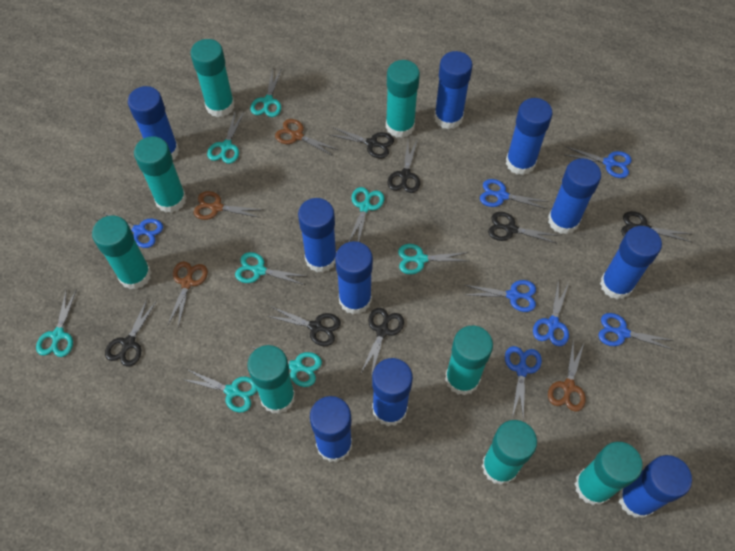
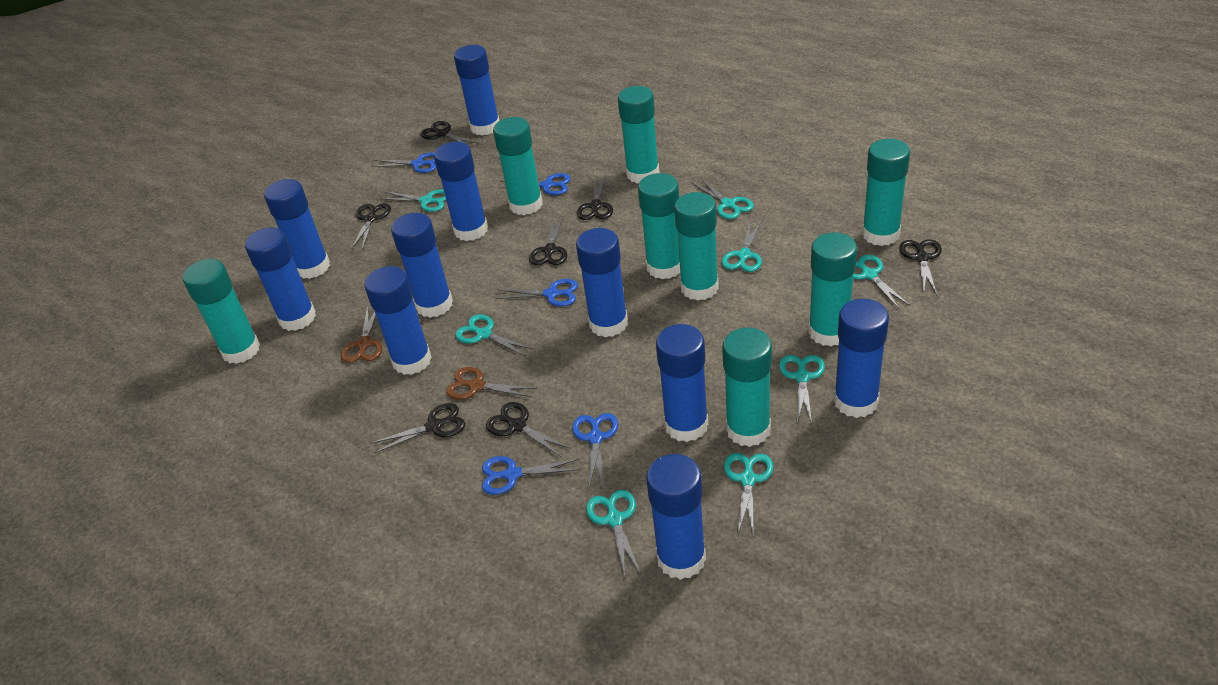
blue scissors: [95,211,163,248] [465,280,536,312] [480,179,549,209] [505,346,542,420] [533,279,569,346] [566,147,632,178] [598,313,675,350] = 7 -> [371,152,436,173] [482,456,580,495] [495,279,578,307] [499,173,571,195] [572,413,618,488] = 5
brown scissors: [167,261,208,327] [193,191,263,220] [275,119,338,156] [548,340,586,412] = 4 -> [341,305,382,363] [446,367,537,399] = 2

